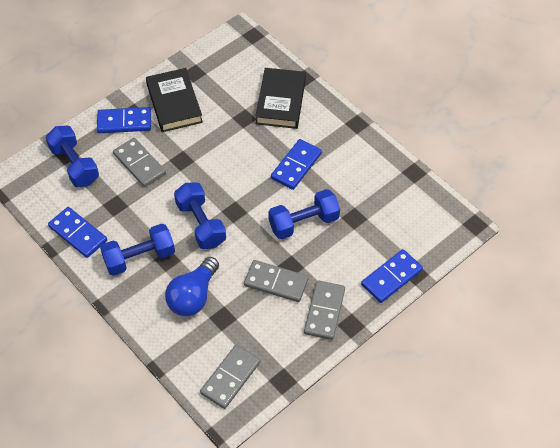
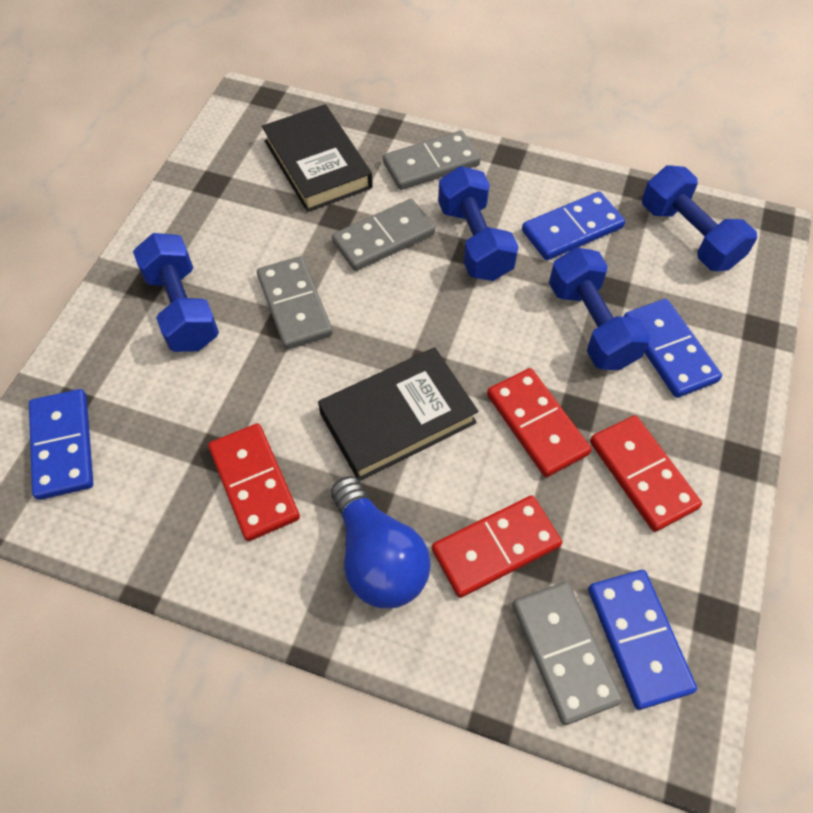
red domino: none = 0 -> [208,423,300,541] [432,495,562,598] [487,368,591,477] [590,415,702,532] = 4

